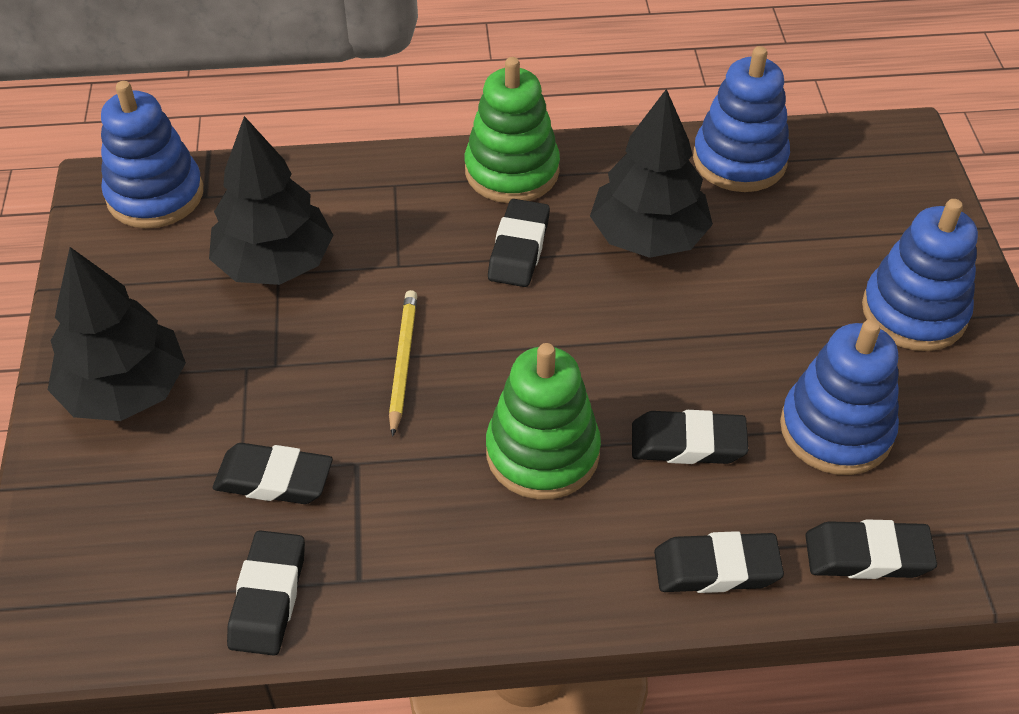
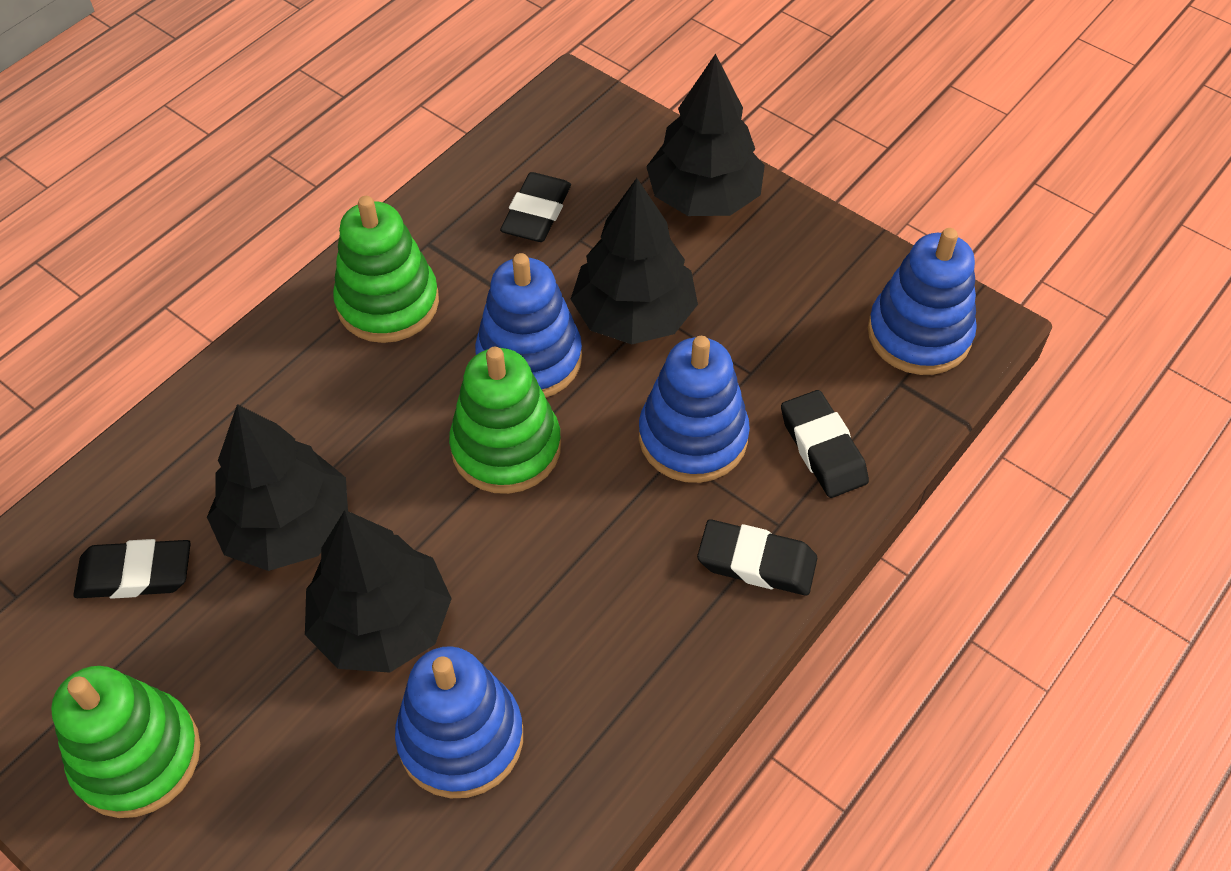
black eraser: [213,443,333,504] [227,530,305,656] [488,199,550,287] [632,410,748,464] [654,531,784,593] [805,519,937,579] = 6 -> [73,539,191,599] [500,172,571,242] [697,520,818,596] [781,390,869,498] = 4
black tree: [48,247,186,421] [209,116,334,285] [590,89,713,258] = 3 -> [207,404,348,571] [305,510,452,673] [571,178,698,345] [646,54,765,216] = 4
green stacking toy: [465,57,560,203] [486,343,601,499] = 2 -> [51,666,200,818] [333,196,439,343] [449,347,561,494] = 3
yellow pencil: [389,290,417,437] = 1 -> none = 0

